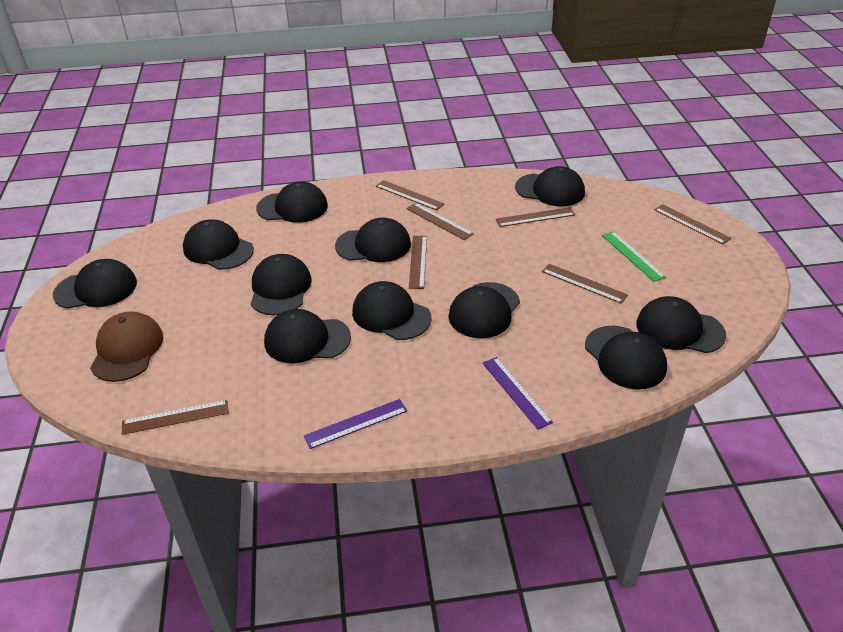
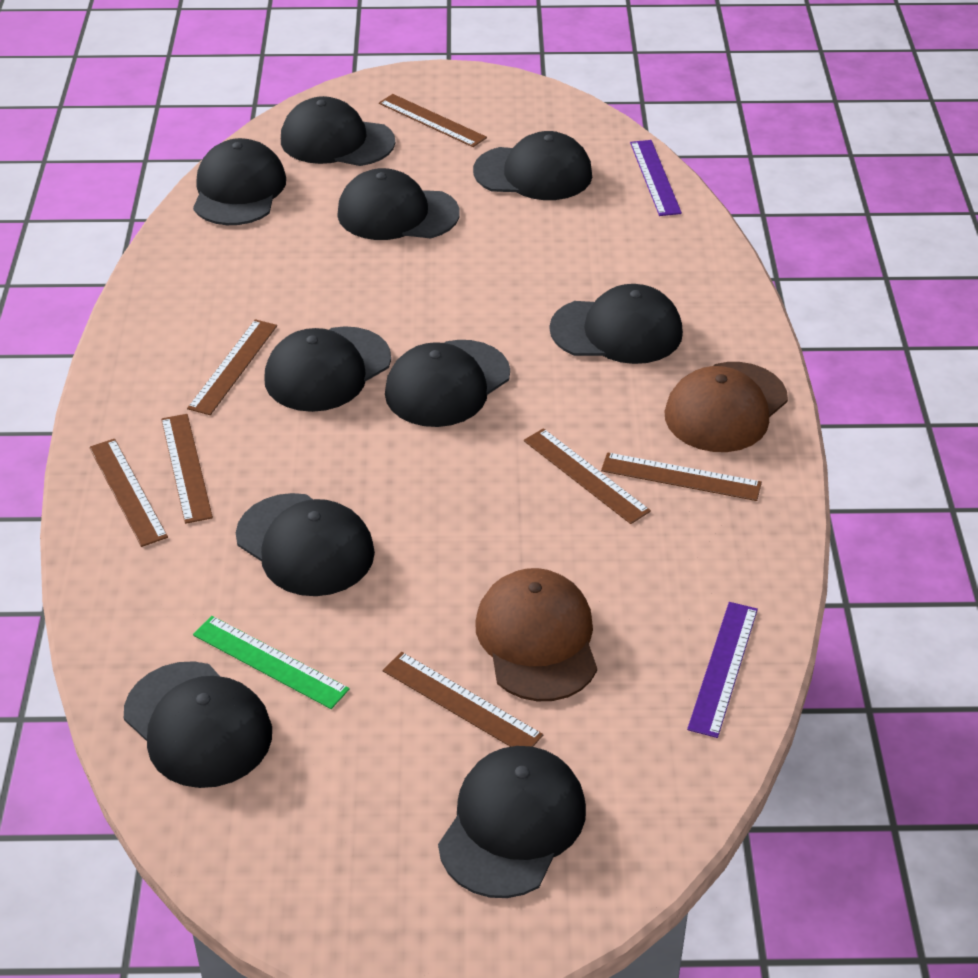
black cap: [53,259,137,309] [183,219,254,270] [251,254,312,315] [256,181,328,223] [264,309,351,363] [335,218,411,262] [352,281,432,340] [449,282,520,338] [515,166,585,207] [585,326,667,389] [636,296,726,353] = 11 -> [124,661,272,788] [193,138,286,225] [236,493,375,596] [264,326,391,412] [281,96,395,166] [337,168,460,240] [385,340,510,427] [438,746,586,898] [473,131,592,200] [549,284,683,364] = 10
brown cap: [90,311,163,382] = 1 -> [475,568,597,701] [665,362,788,452] = 2

